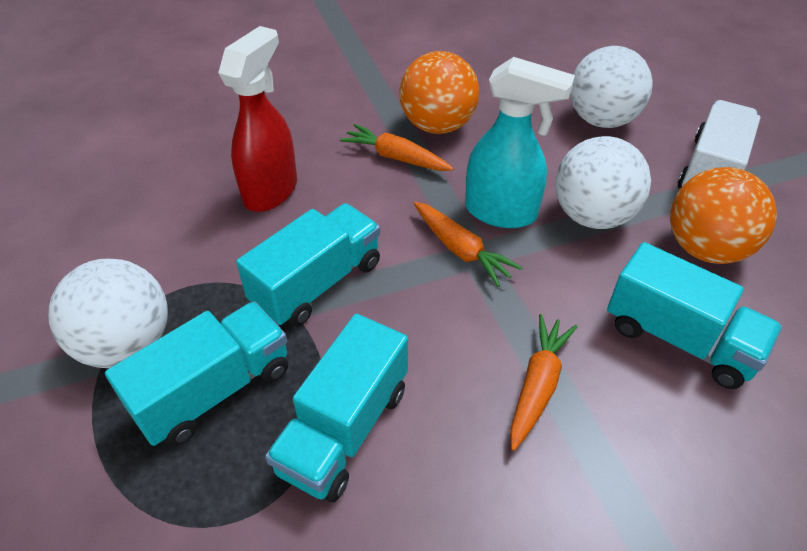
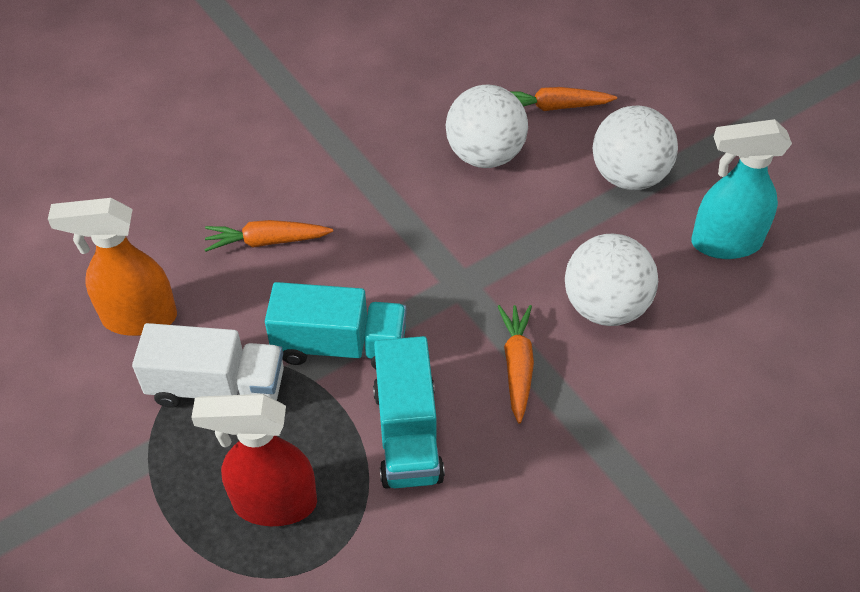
orange ball: [399,51,479,134] [670,167,777,264] = 2 -> none = 0
orange spray bottle: none = 0 -> [48,198,177,336] = 1
turquoise truck: [105,301,288,446] [236,203,380,327] [265,314,408,502] [607,242,782,389] = 4 -> [265,282,407,369] [373,336,445,489] = 2

